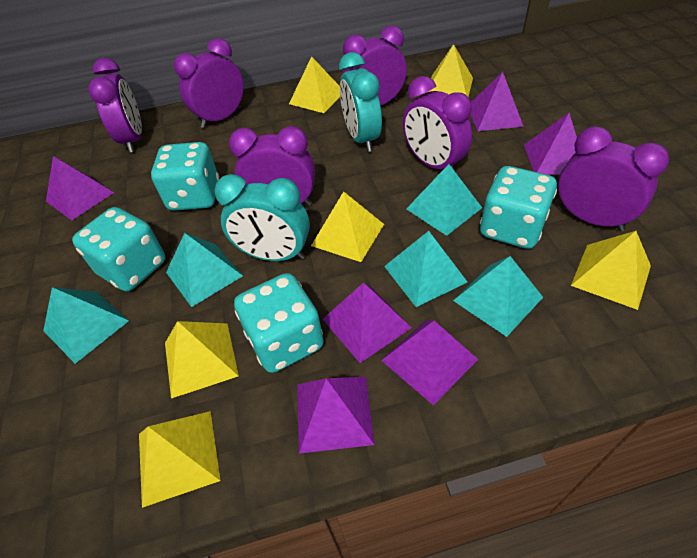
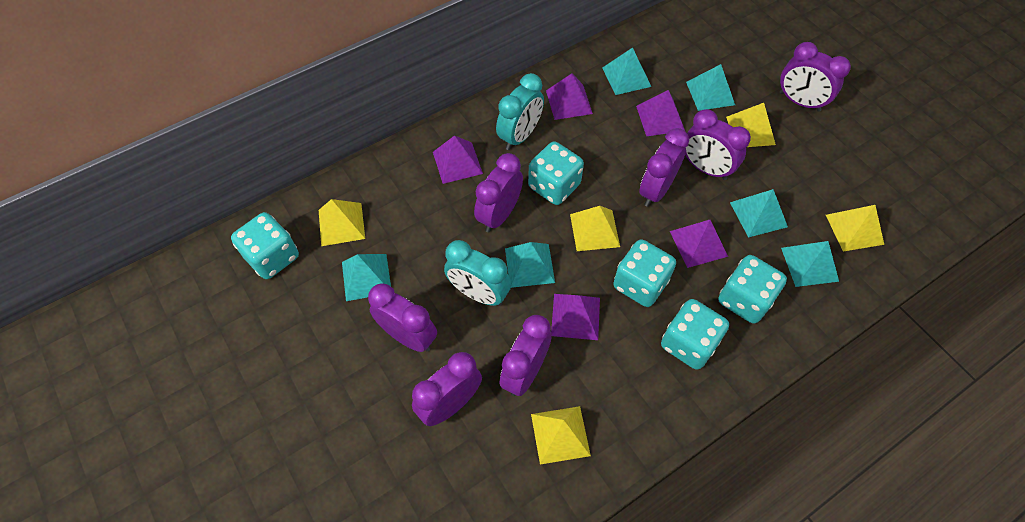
purple clock: [88,58,142,153] [174,38,244,128] [229,126,315,206] [342,25,407,105] [403,76,472,171] [558,127,669,231] = 6 -> [368,283,437,352] [412,352,482,426] [474,153,523,232] [500,315,552,396] [639,128,689,207] [685,109,751,180] [780,42,851,112] = 7
purple pyramid: [46,156,114,220] [297,377,374,453] [323,282,412,363] [381,320,478,405] [471,72,524,131] [524,113,577,175] = 6 -> [433,135,483,184] [546,73,593,120] [551,294,600,340] [636,90,685,136] [670,220,728,268] = 5
turquoise dice: [72,207,166,292] [151,142,219,211] [234,273,324,373] [480,166,557,249] = 4 -> [231,212,299,279] [528,141,584,205] [613,239,676,307] [661,299,729,370] [718,255,787,324] = 5
turquoise pyramid: [43,287,129,364] [166,233,243,307] [384,231,467,307] [406,164,482,236] [453,256,543,337] = 5 -> [342,254,391,301] [505,242,555,288] [602,48,651,95] [686,64,735,111] [730,189,788,238] [781,241,839,287] = 6
yellow pyramid: [139,411,221,508] [165,321,239,398] [289,56,340,113] [311,192,384,262] [426,44,473,97] [571,231,651,310] = 6 -> [319,199,365,246] [531,406,591,464] [570,206,620,251] [726,103,776,147] [826,205,884,252] = 5

